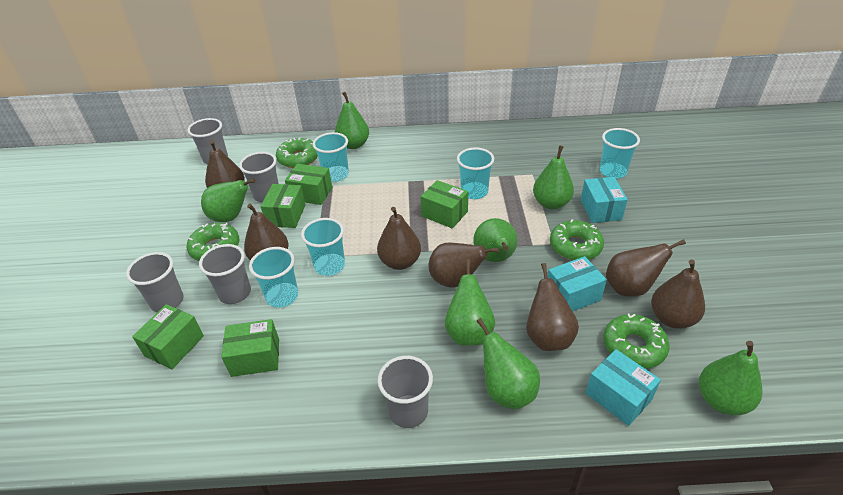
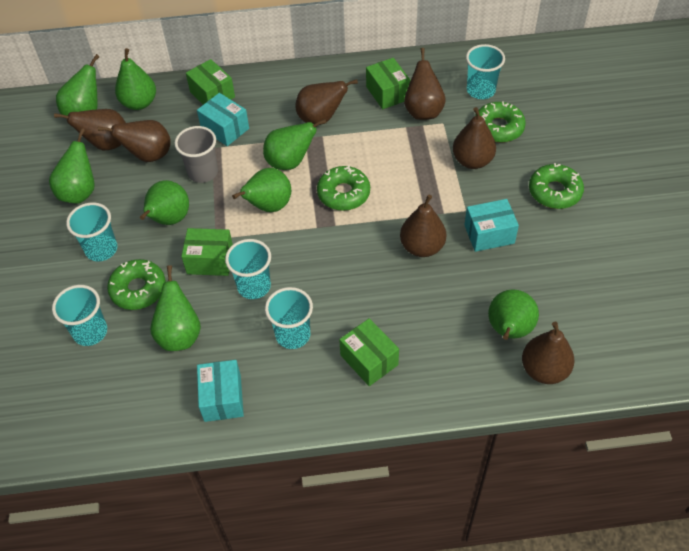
green box: [132,304,204,369] [222,319,279,377] [261,184,306,228] [285,164,332,205] [421,180,468,228] = 5 -> [181,228,233,276] [186,59,235,105] [339,318,399,386] [366,58,411,109] = 4
green pear: [201,179,256,222] [335,92,369,149] [445,259,495,346] [473,218,518,262] [476,318,540,409] [533,145,574,209] [699,341,763,415] = 7 -> [49,128,95,204] [56,54,99,116] [115,48,156,110] [140,180,189,225] [150,265,201,351] [232,168,291,212] [263,119,327,170] [488,289,539,340] = 8
grey cup: [126,252,184,312] [188,118,228,164] [199,244,251,304] [239,152,279,203] [378,356,433,428] = 5 -> [175,126,218,183] = 1

